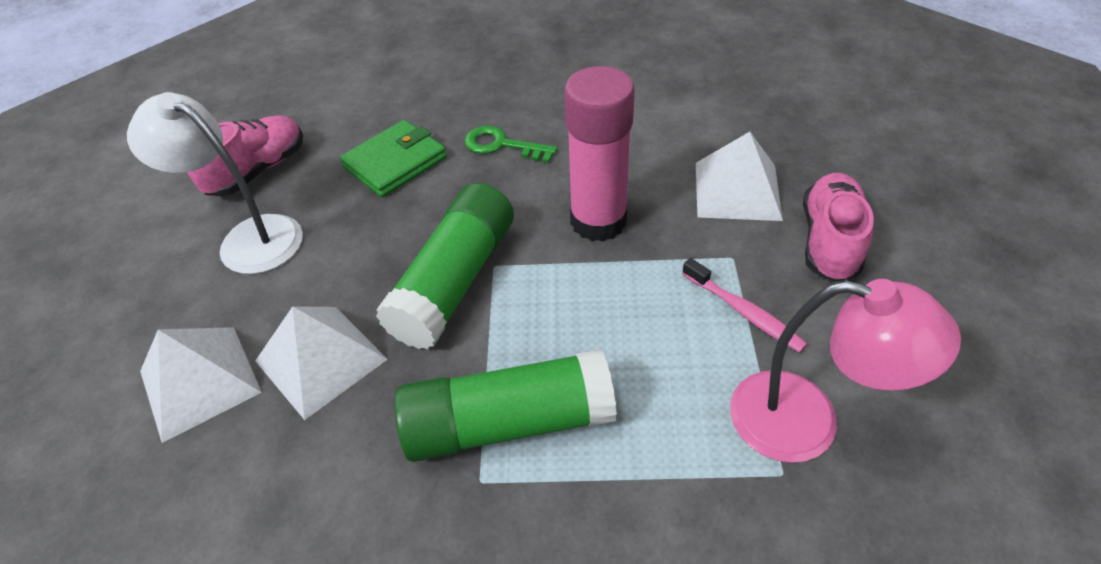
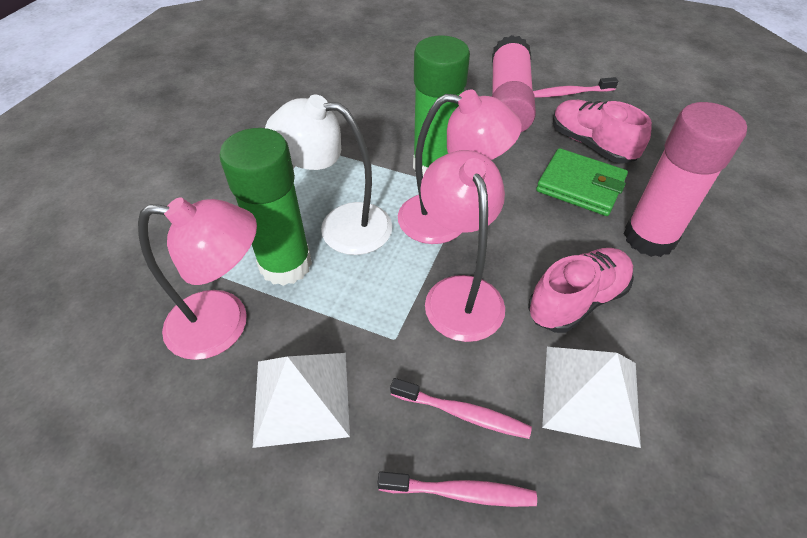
green key: [465,126,557,163] = 1 -> none = 0
pink glue stick: [564,66,635,242] = 1 -> [492,35,536,132] [624,102,747,257] = 2
pink lamp: [730,279,961,463] = 1 -> [138,197,257,360] [398,90,522,244] [420,150,505,342] = 3
pink toothbrush: [682,258,807,353] = 1 -> [378,471,537,507] [390,378,532,439] [533,77,618,98] = 3
white pyramid: [140,327,262,443] [255,306,388,420] [696,132,783,221] = 3 -> [253,353,350,448] [542,347,641,448] = 2

